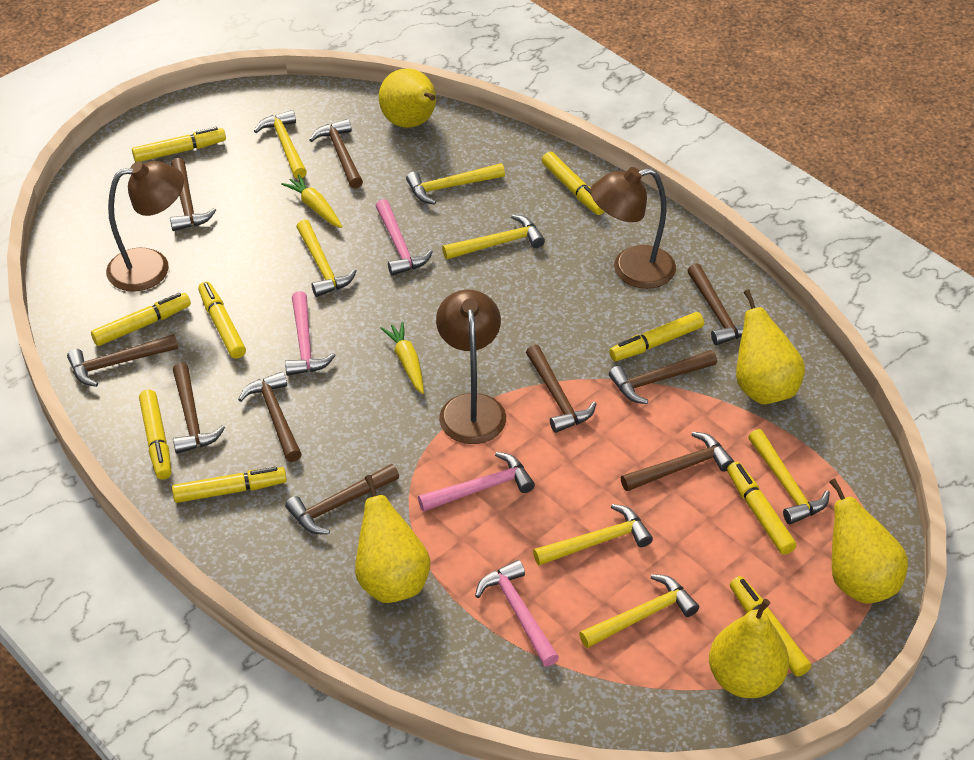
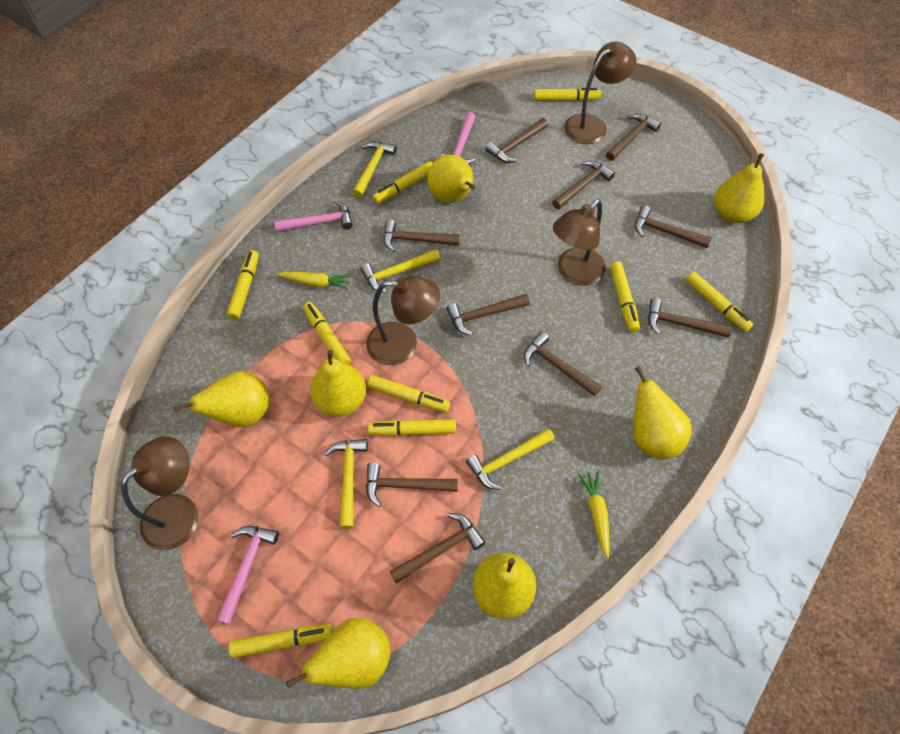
brown lamp: [106,161,184,292] [436,290,506,444] [590,167,676,289] = 3 -> [121,436,199,550] [366,276,440,365] [553,199,605,286] [564,42,636,144] = 4
pink hammer: [285,291,336,376] [375,199,433,276] [418,452,535,512] [475,560,559,666] = 4 -> [216,526,279,625] [275,200,353,232] [440,112,476,164] = 3
yellow hammer: [254,110,307,179] [296,220,357,297] [406,163,505,204] [442,214,545,260] [533,504,653,566] [579,574,699,648] [748,429,830,525] = 7 -> [324,439,368,529] [352,141,397,198] [360,249,440,293] [466,428,555,490] = 4
yellow pear: [355,475,431,603] [379,68,436,128] [709,599,789,698] [736,290,805,404] [829,478,908,604] = 5 -> [174,371,270,427] [286,618,390,689] [310,350,366,417] [427,154,475,203] [472,553,536,619] [633,366,692,459] [714,153,764,223] = 7

